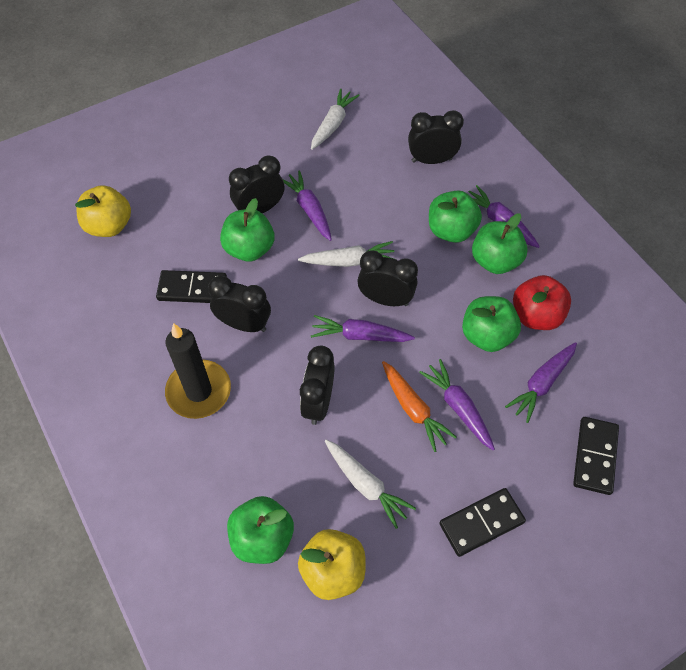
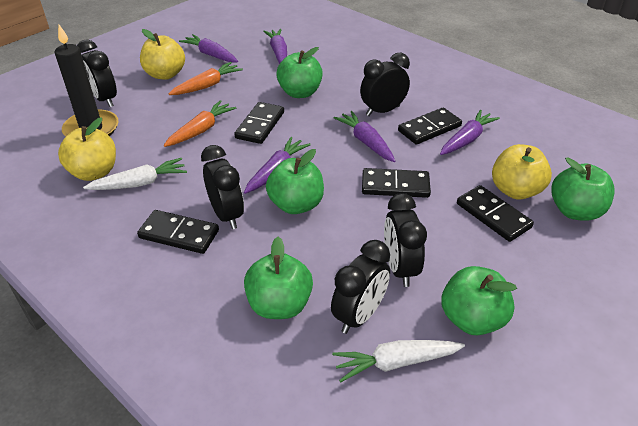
black domino: [156,270,227,303] [439,488,526,557] [573,417,619,495] = 3 -> [137,210,219,254] [234,102,284,144] [362,168,431,198] [398,108,462,145] [457,185,534,242] = 5
orange carrot: [382,361,457,452] = 1 -> [164,100,236,147] [169,62,243,95] = 2
red apple: [513,275,571,330] = 1 -> none = 0
white carrot: [298,241,396,267] [311,88,360,150] [325,440,416,529] = 3 -> [83,158,187,190] [332,340,465,383] = 2
yellow apple: [75,185,131,237] [298,529,366,600] = 2 -> [58,117,116,181] [140,29,185,80] [492,144,552,199] = 3

